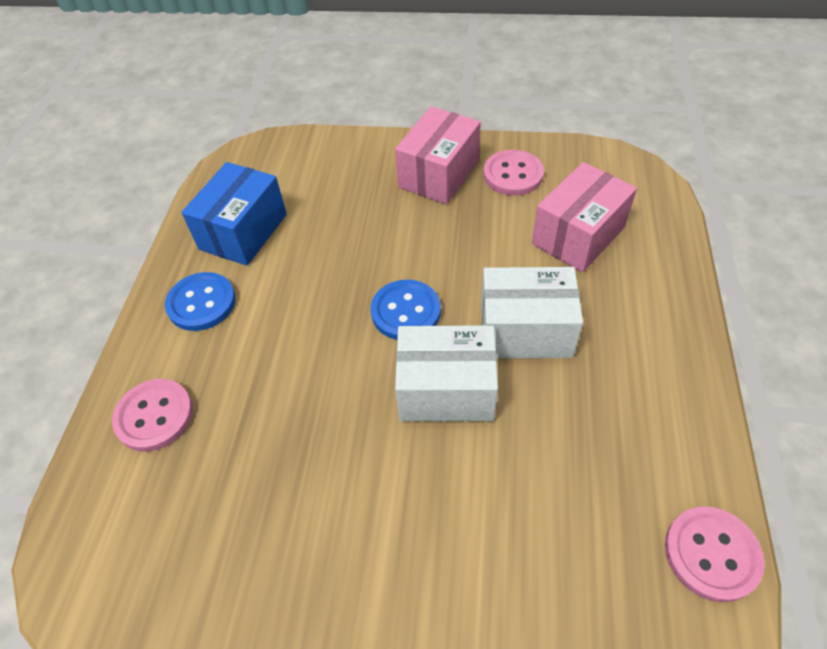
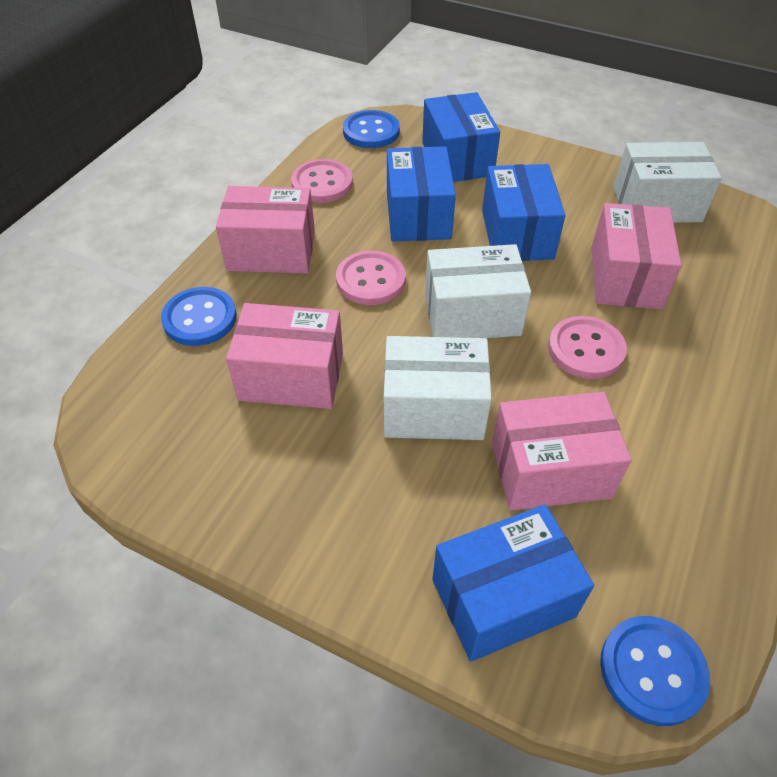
blue box: [181,162,287,266] = 1 -> [387,146,456,242] [422,92,500,182] [432,505,594,662] [482,164,565,261] = 4
blue button: [165,272,236,331] [371,280,441,340] = 2 -> [161,287,237,346] [343,110,400,148] [600,616,710,726] = 3
pink box: [395,107,481,205] [532,162,637,272] = 2 -> [216,186,315,273] [226,303,343,409] [492,392,632,511] [591,203,682,309] = 4
white box: [395,325,498,421] [481,267,583,358] = 2 -> [384,336,492,440] [425,244,531,338] [614,142,722,223] = 3

